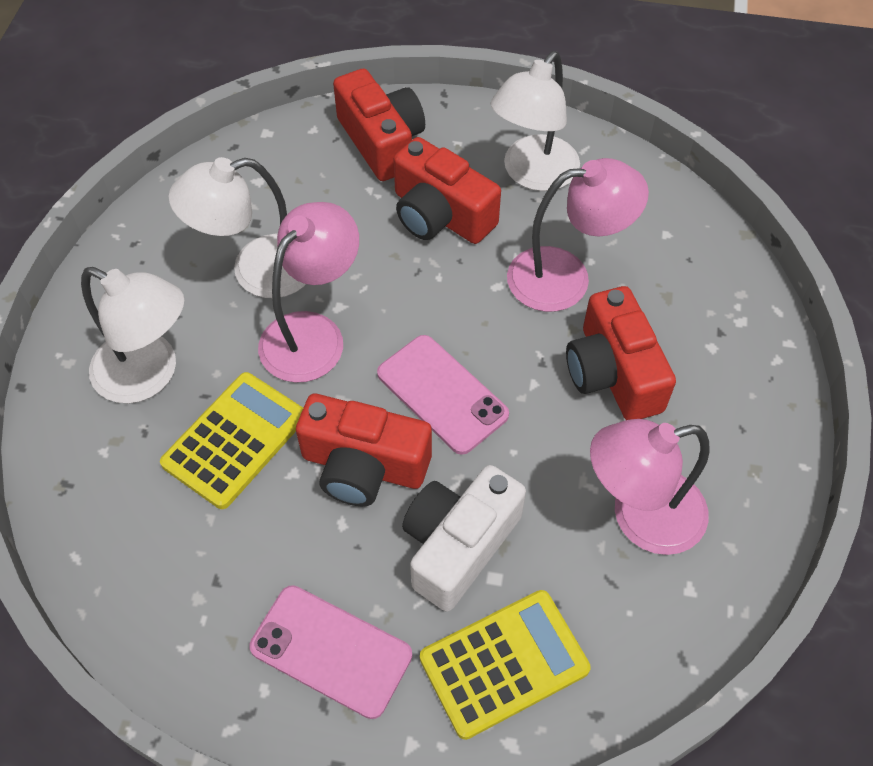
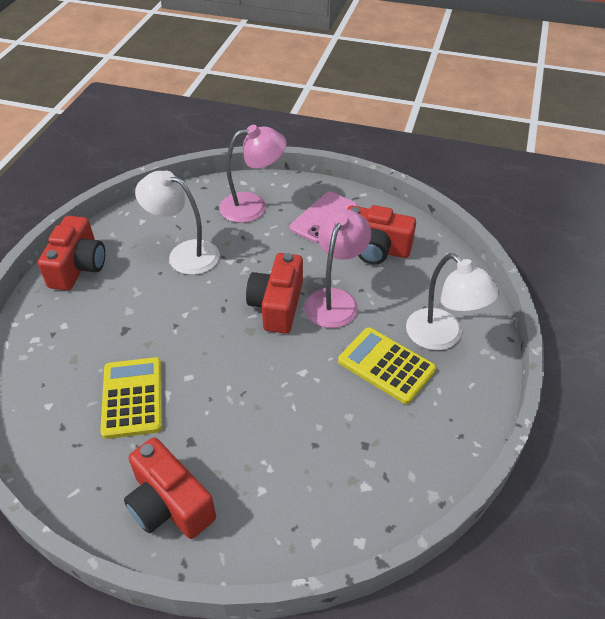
pink lamp: [258,202,359,383] [507,158,649,312] [590,419,710,555] = 3 -> [219,125,287,223] [304,209,371,328] = 2
pink phone: [249,585,412,719] [377,335,509,455] = 2 -> [290,192,357,243] = 1
white camera: [402,465,526,612] = 1 -> none = 0
white lamp: [81,267,184,403] [169,157,306,298] [491,51,580,191] = 3 -> [135,171,220,275] [406,253,500,350] = 2

